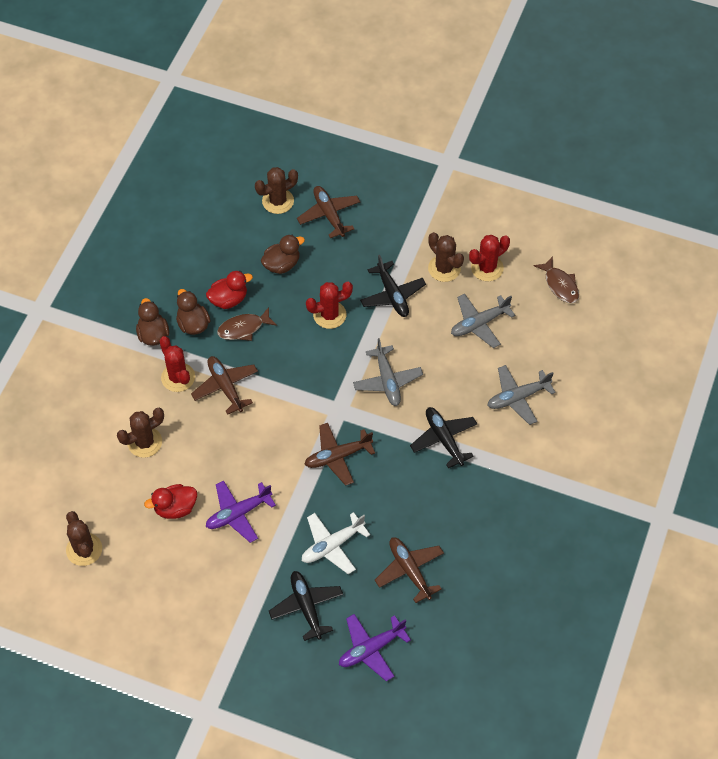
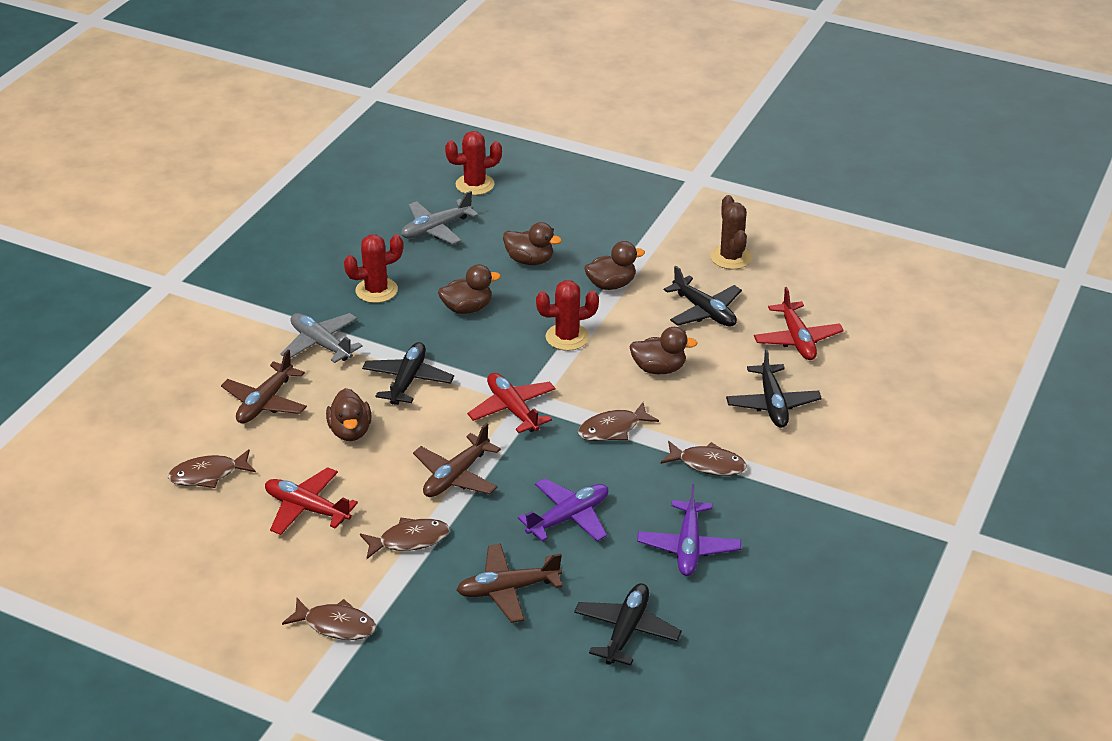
black plane: [269,571,343,641] [360,255,426,317] [410,407,477,468] = 3 -> [362,342,454,405] [574,583,682,665] [664,266,742,327] [726,348,822,428] = 4
brown cactus: [66,511,102,566] [117,408,164,458] [255,167,298,214] [428,232,464,282] = 4 -> [711,195,752,269] = 1
brown duck: [136,298,169,346] [176,289,211,335] [261,235,305,274] = 3 -> [326,388,372,441] [438,264,501,314] [503,222,562,265] [584,241,645,290] [629,327,698,374] = 5
brown fish: [217,307,277,341] [534,256,579,303] = 2 -> [168,449,256,488] [282,598,376,640] [360,518,450,559] [578,402,659,441] [660,441,747,476] = 5
brown plane: [191,356,258,415] [297,186,360,238] [304,423,375,486] [375,537,444,603] = 4 -> [221,349,307,424] [413,423,501,497] [457,543,562,623] = 3
grey plane: [353,338,423,406] [451,294,515,348] [487,365,556,425] = 3 -> [280,313,363,363] [401,191,478,244] = 2
red duck: [144,484,197,519] [206,271,253,309] = 2 -> none = 0
red plane: none = 0 -> [265,467,358,535] [467,373,556,433] [754,287,844,360] = 3
white plane: [302,512,370,574] = 1 -> none = 0

